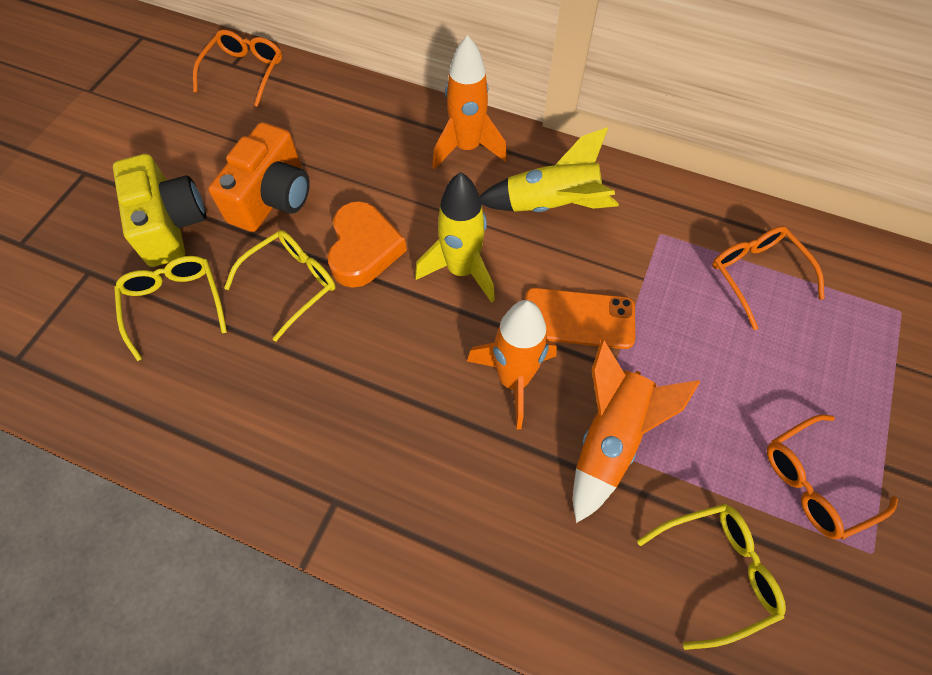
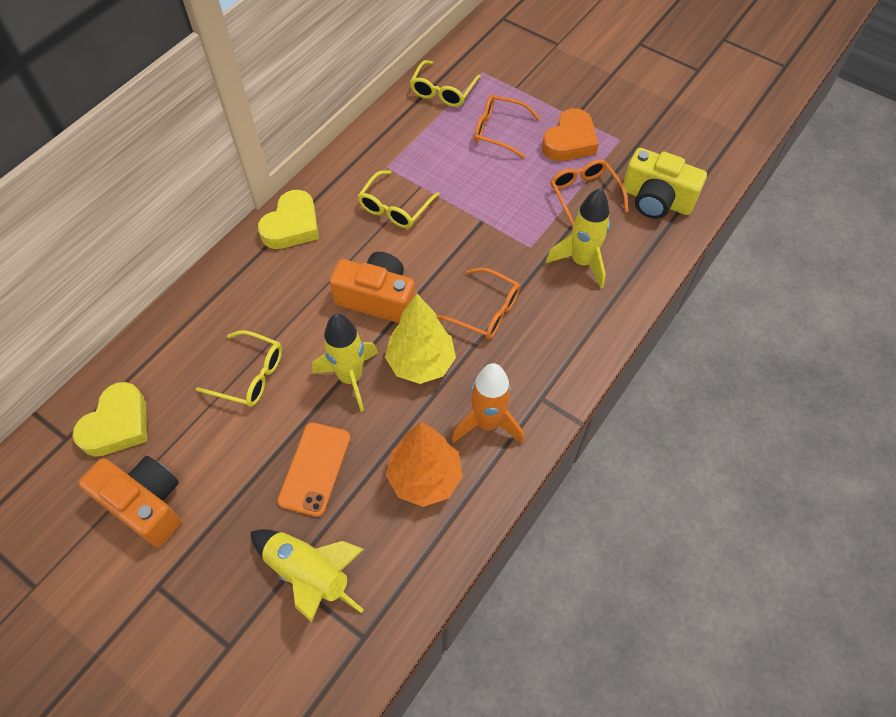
orange camera: [208,122,310,232] = 1 -> [79,456,181,547] [329,252,415,323] = 2
orange rocket: [432,35,507,170] [467,300,557,430] [573,340,700,523] = 3 -> [452,363,524,444] = 1
orange tree: none = 0 -> [386,422,463,507] = 1
yellow heart: none = 0 -> [73,382,147,457] [258,190,319,249] = 2
yellow rocket: [415,172,495,303] [480,127,619,212] = 2 -> [251,529,364,622] [312,314,378,412] [546,188,610,289] = 3
yellow tree: none = 0 -> [385,294,456,384] = 1

